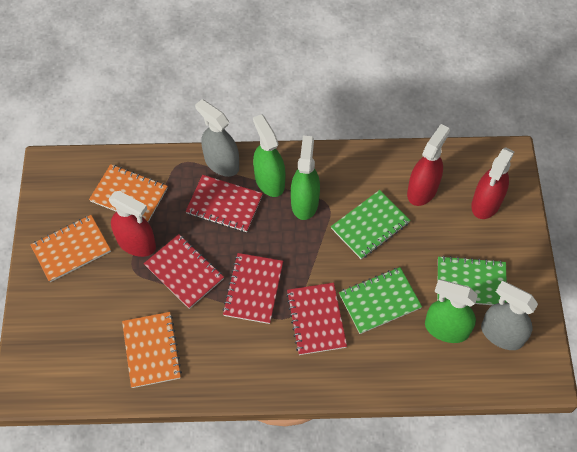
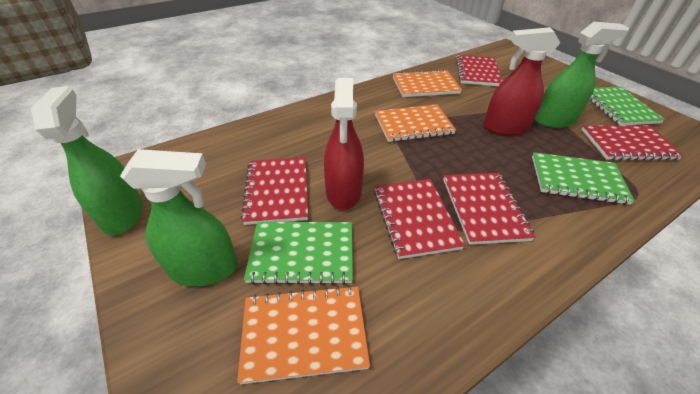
grey spray bottle: [195,99,239,177] [481,281,538,350] = 2 -> none = 0
red notebook: [144,234,224,309] [186,175,263,232] [222,253,283,324] [286,283,347,355] = 4 -> [241,157,308,225] [374,179,465,259] [443,173,536,245] [456,55,503,86] [582,125,683,160] = 5
red spray bottle: [109,191,156,257] [407,124,450,206] [471,147,515,219] = 3 -> [324,78,364,210] [484,27,560,136] = 2

